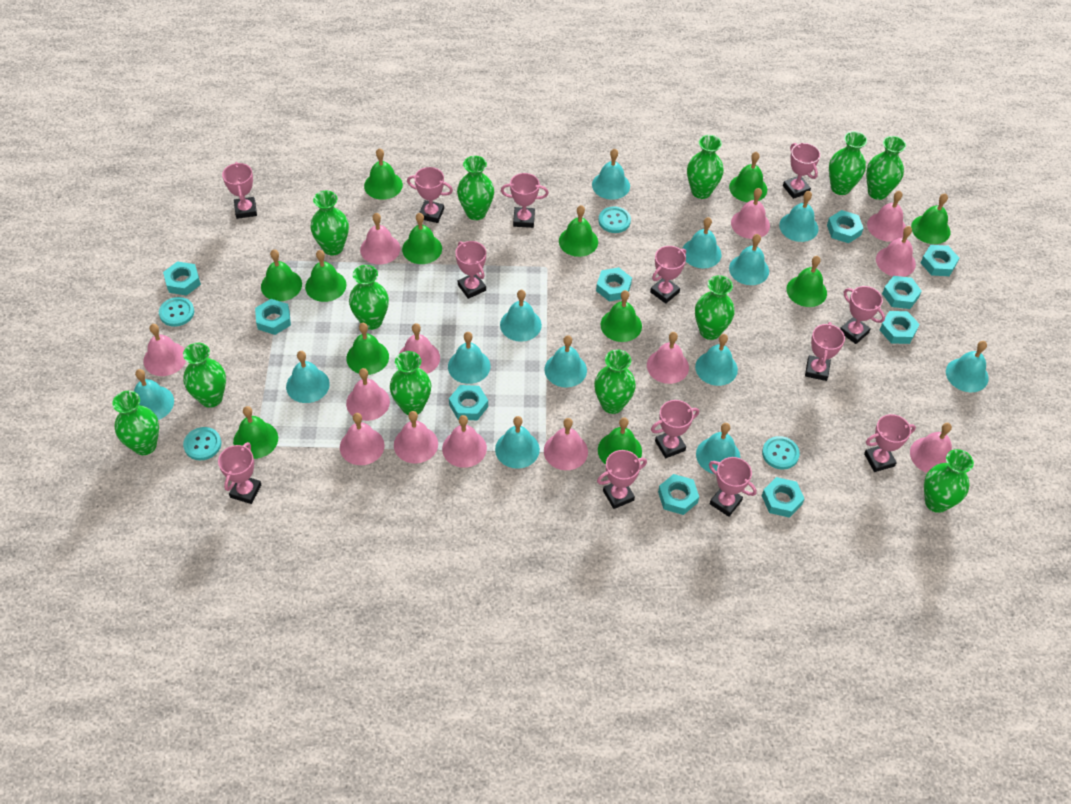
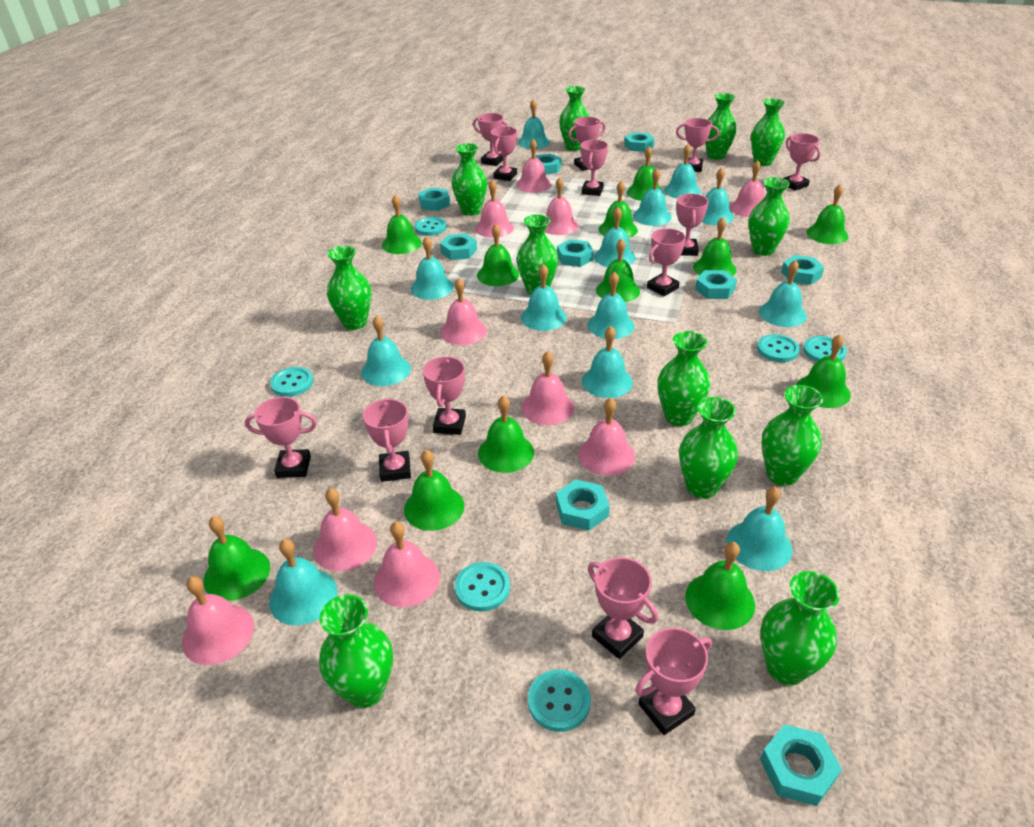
pink bell: [143,324,186,376] [340,413,384,465] [346,368,390,421] [360,213,400,265] [394,411,438,464] [398,323,440,374] [442,415,487,468] [544,418,588,470] [647,332,689,384] [731,188,770,239] [867,191,906,242] [876,226,916,277] [910,423,952,473] = 13 -> [182,576,254,665] [313,488,377,571] [374,522,440,607] [440,278,487,345] [475,180,514,238] [516,139,552,193] [521,351,574,425] [545,177,579,235] [578,397,635,476] [730,160,764,217] = 10
turquoise button: [159,297,194,327] [183,427,221,460] [598,206,631,233] [762,436,800,470] = 4 -> [270,367,313,397] [414,217,447,236] [455,562,510,611] [528,670,591,732] [757,334,800,362] [803,336,847,362] = 6
turquoise nut: [163,261,201,295] [255,299,291,335] [449,385,488,421] [596,267,632,302] [658,474,699,515] [762,477,805,518] [827,210,864,243] [880,311,920,344] [882,276,922,309] [921,245,959,276] = 10 -> [418,188,450,211] [440,233,477,260] [535,154,562,174] [556,479,610,531] [557,239,594,267] [624,132,654,152] [695,270,737,299] [760,724,842,806] [781,255,824,285] = 9

